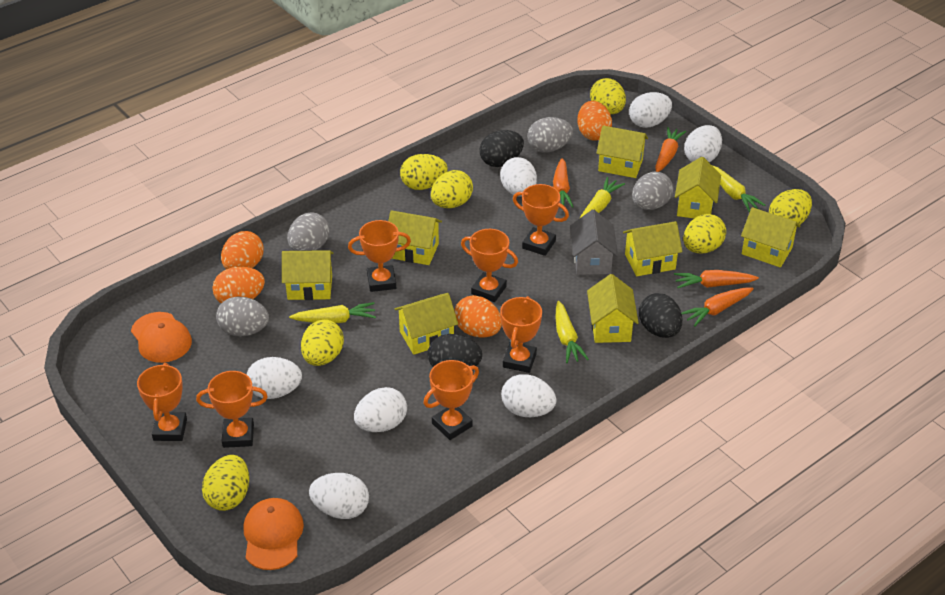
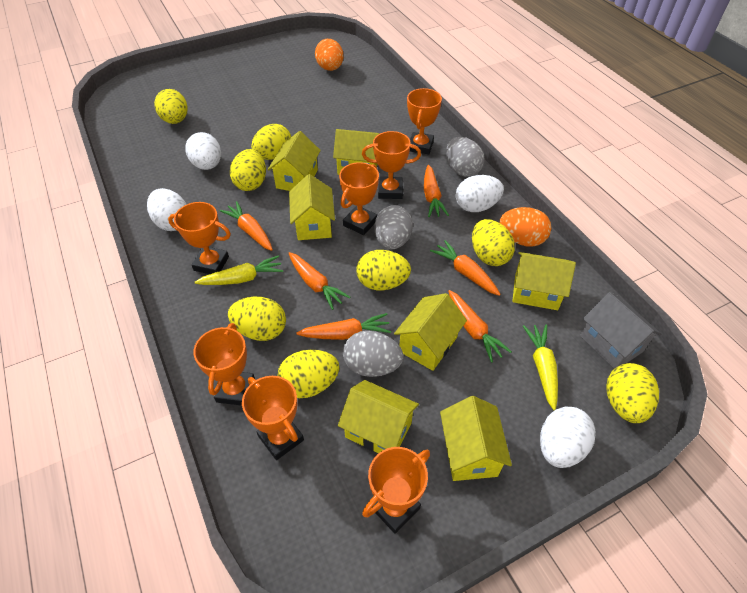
black egg: [428,334,482,367] [480,130,524,167] [639,293,682,338] = 3 -> none = 0
grey egg: [216,297,269,337] [287,213,330,251] [527,117,573,152] [632,172,673,210] = 4 -> [343,331,403,377] [375,205,413,249] [446,137,485,177] = 3
orange cap: [131,312,192,363] [243,498,304,570] = 2 -> none = 0
orange carrot: [553,158,573,208] [655,127,686,172] [674,270,759,288] [681,287,754,327] = 4 -> [219,201,273,251] [288,252,350,310] [296,313,391,340] [424,165,449,217] [430,240,501,296] [448,290,512,363] = 6
orange egg: [212,267,265,303] [221,231,264,269] [454,295,502,338] [577,101,612,141] = 4 -> [315,39,344,71] [499,207,551,247] = 2
white egg: [246,357,302,399] [309,473,369,519] [354,387,407,432] [500,157,537,197] [501,374,556,417] [629,92,672,128] [684,125,722,162] = 7 -> [147,188,187,231] [185,132,221,170] [456,175,504,212] [540,407,596,468] = 4
yellow carrot: [289,302,376,323] [556,301,589,363] [580,177,625,218] [713,166,765,212] = 4 -> [195,255,283,285] [523,325,558,410] = 2
yellow egg: [202,455,249,511] [301,320,344,366] [400,154,448,190] [431,170,473,208] [590,78,626,114] [683,214,726,254] [769,189,812,225] = 7 -> [154,89,188,124] [228,297,286,341] [230,149,266,191] [251,124,291,160] [277,350,339,398] [357,250,411,290] [472,219,515,266] [606,363,659,423] = 8
yellow house: [282,250,333,300] [388,210,442,265] [394,293,458,355] [587,274,639,343] [596,126,648,178] [623,221,682,276] [675,157,721,218] [741,207,801,268] = 8 -> [268,131,321,191] [289,174,335,240] [333,129,379,175] [338,380,419,453] [394,293,467,371] [440,396,512,481] [512,252,576,310] = 7

